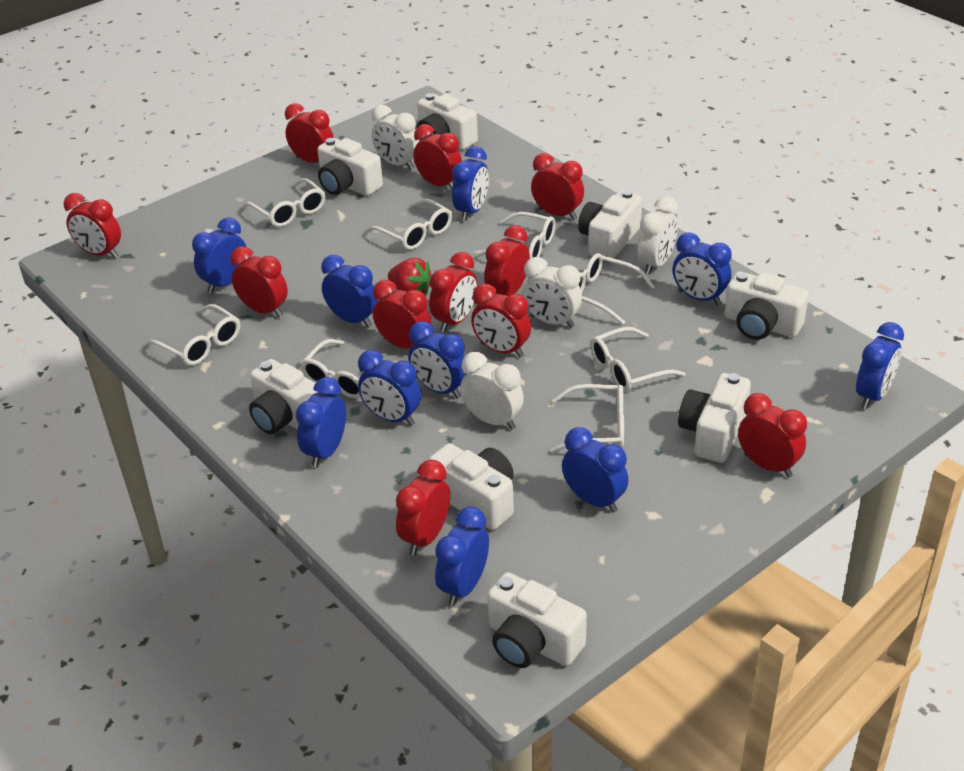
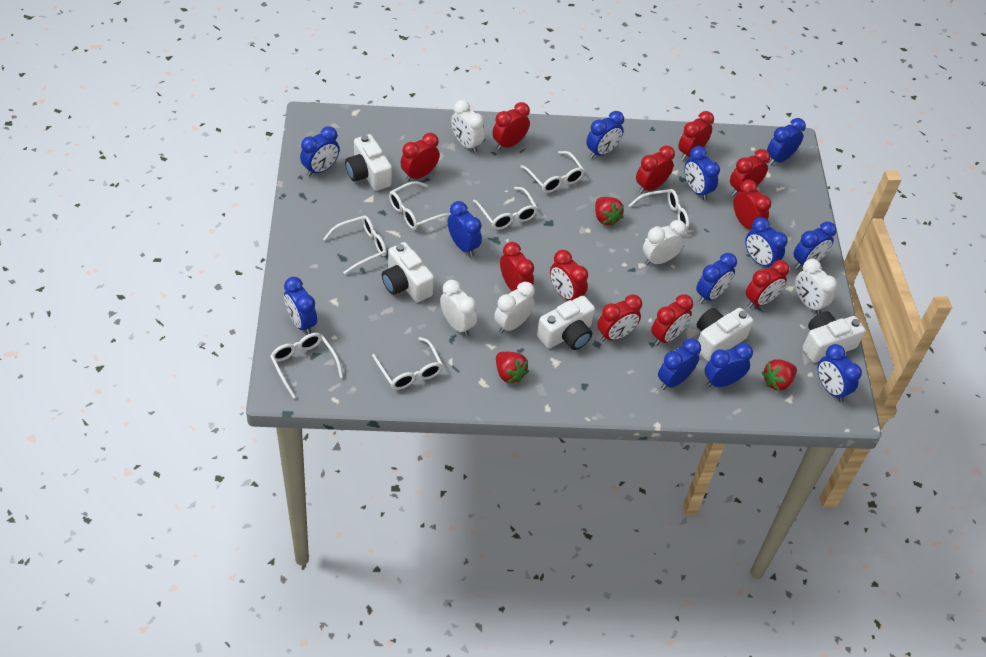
blue clock: [192,217,246,293] [296,377,346,468] [321,255,378,327] [358,350,421,426] [409,321,467,399] [435,507,489,606] [452,146,489,221] [562,427,628,513] [673,233,732,305] [856,322,904,409] = 10 -> [284,277,317,334] [300,126,340,176] [448,201,482,257] [586,111,624,158] [658,338,701,390] [684,146,720,200] [696,253,737,304] [705,343,753,387] [745,217,787,268] [767,118,806,165] [793,222,836,269] [818,344,862,402] = 12
red strawberry: [388,258,431,296] = 1 -> [496,352,529,383] [595,197,624,226] [762,359,797,391] = 3
white camera: [249,359,317,434] [317,138,383,196] [417,93,478,150] [429,443,514,530] [487,572,587,668] [578,190,642,258] [678,373,751,463] [725,271,809,340] = 8 -> [345,134,392,191] [382,242,434,303] [537,295,595,350] [697,308,753,362] [802,311,865,363] = 5
white clock: [372,105,419,170] [460,352,524,429] [523,257,582,328] [637,197,678,275] = 4 -> [440,280,477,336] [451,100,485,153] [494,282,535,334] [643,220,686,265] [795,259,837,314] = 5
white glasses: [146,304,240,366] [244,178,325,227] [300,339,398,399] [366,198,452,250] [475,212,556,258] [550,384,624,453] [579,253,655,325] [590,327,686,392] = 8 -> [270,333,343,398] [323,216,387,274] [372,337,443,390] [389,181,451,230] [473,187,538,230] [520,151,585,193] [628,189,689,240] = 7

